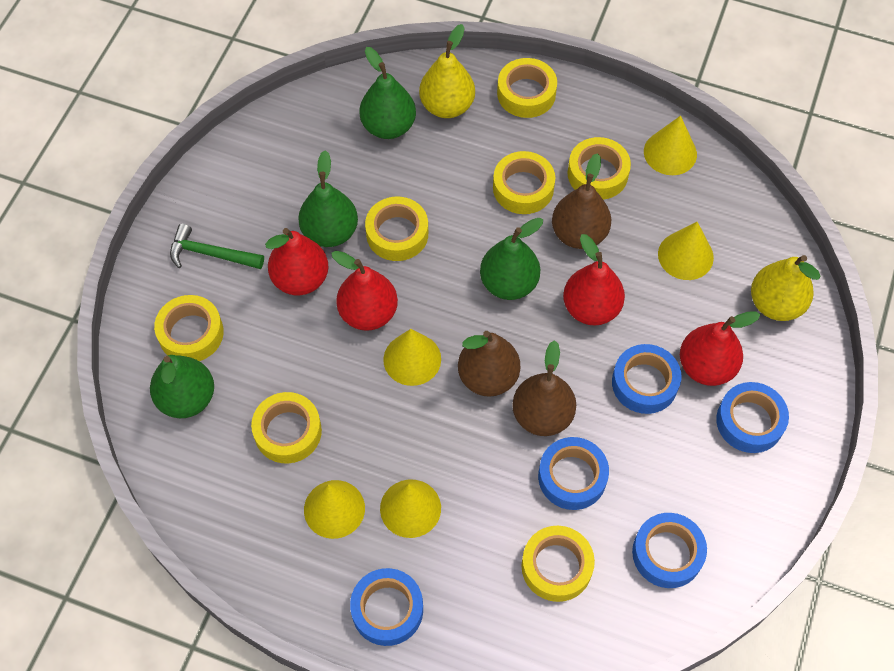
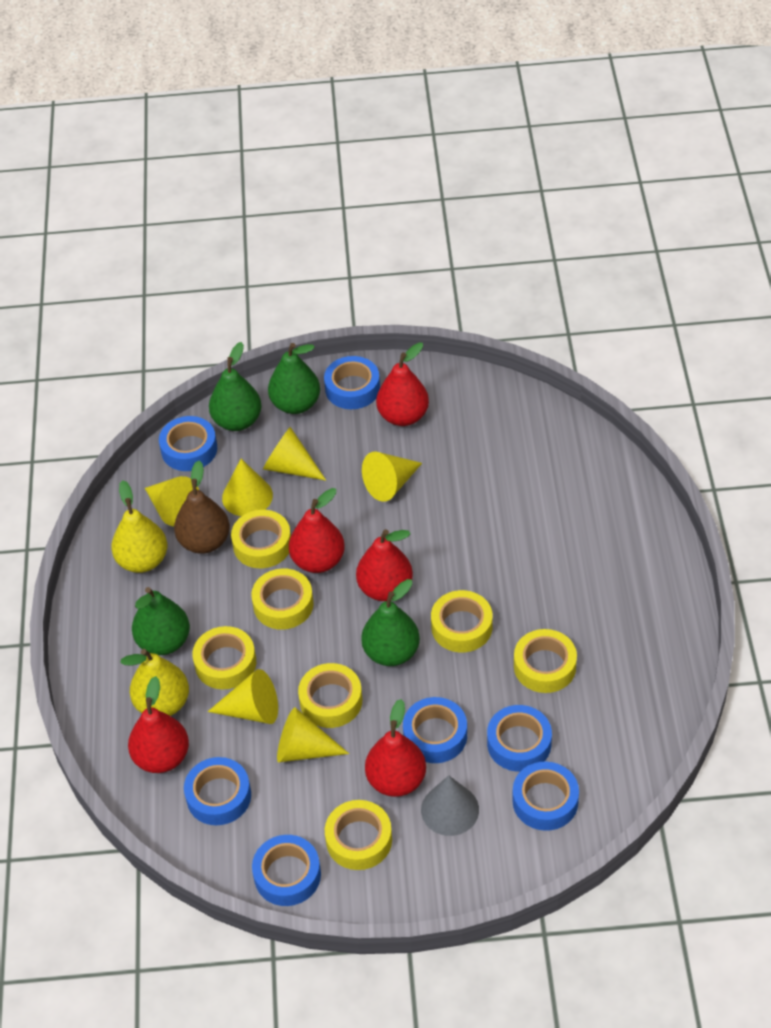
blue tape: [350,568,423,646] [538,437,609,510] [612,344,682,414] [632,513,707,588] [716,382,789,453] = 5 -> [159,416,217,471] [184,757,251,825] [252,835,321,906] [324,356,380,409] [403,697,467,763] [487,705,552,772] [512,761,579,831] = 7
brown pear: [458,331,520,397] [512,340,576,436] [552,153,611,249] = 3 -> [174,461,230,554] = 1
green hammer: [170,223,264,269] = 1 -> none = 0
grey cone: none = 0 -> [421,775,479,836] = 1
red pear: [265,228,329,295] [331,251,398,331] [563,234,625,325] [680,311,760,386] = 4 -> [128,676,189,773] [289,488,345,573] [356,529,413,601] [365,699,426,797] [376,343,429,426] = 5
yellow cone: [304,480,365,539] [380,480,441,538] [383,329,441,386] [644,116,697,175] [658,222,714,280] = 5 -> [145,476,199,527] [208,669,278,724] [222,459,273,516] [263,427,326,481] [277,707,349,762] [362,452,422,502] = 6

